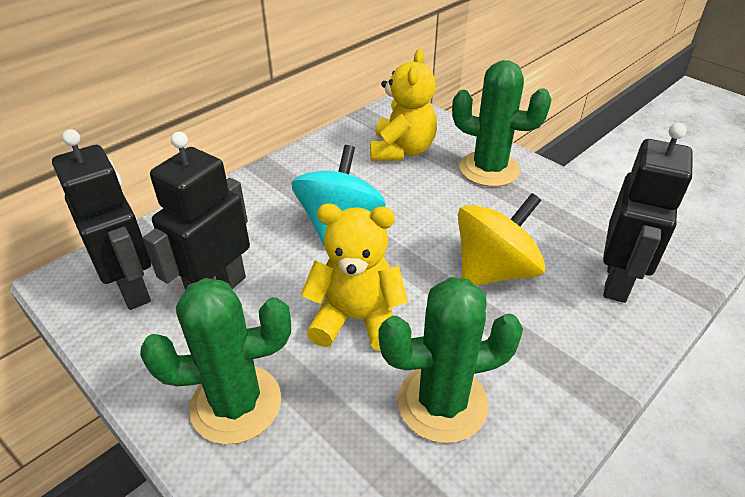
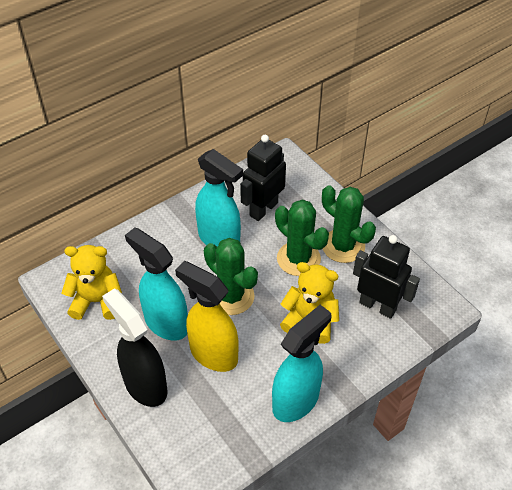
black robot: [52,129,151,310] [143,132,250,290] [603,123,693,303] = 3 -> [240,135,286,221] [353,235,420,319] = 2
black spray bottle: none = 0 -> [102,288,167,407] = 1
turquoise spinning top: [291,145,386,246] = 1 -> none = 0
turquoise spray bottle: none = 0 -> [125,228,188,341] [195,149,243,246] [272,305,331,422] = 3
yellow spinning top: [458,193,545,286] = 1 -> none = 0
yellow spray bottle: none = 0 -> [175,261,239,372] = 1

